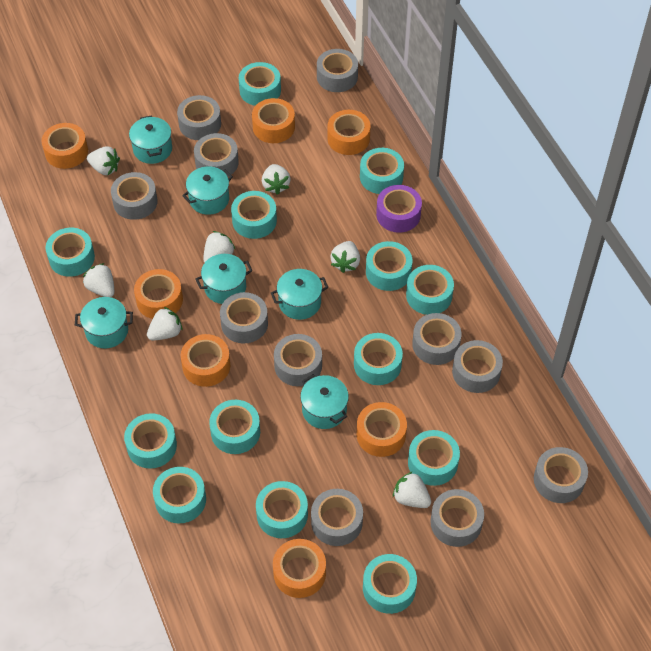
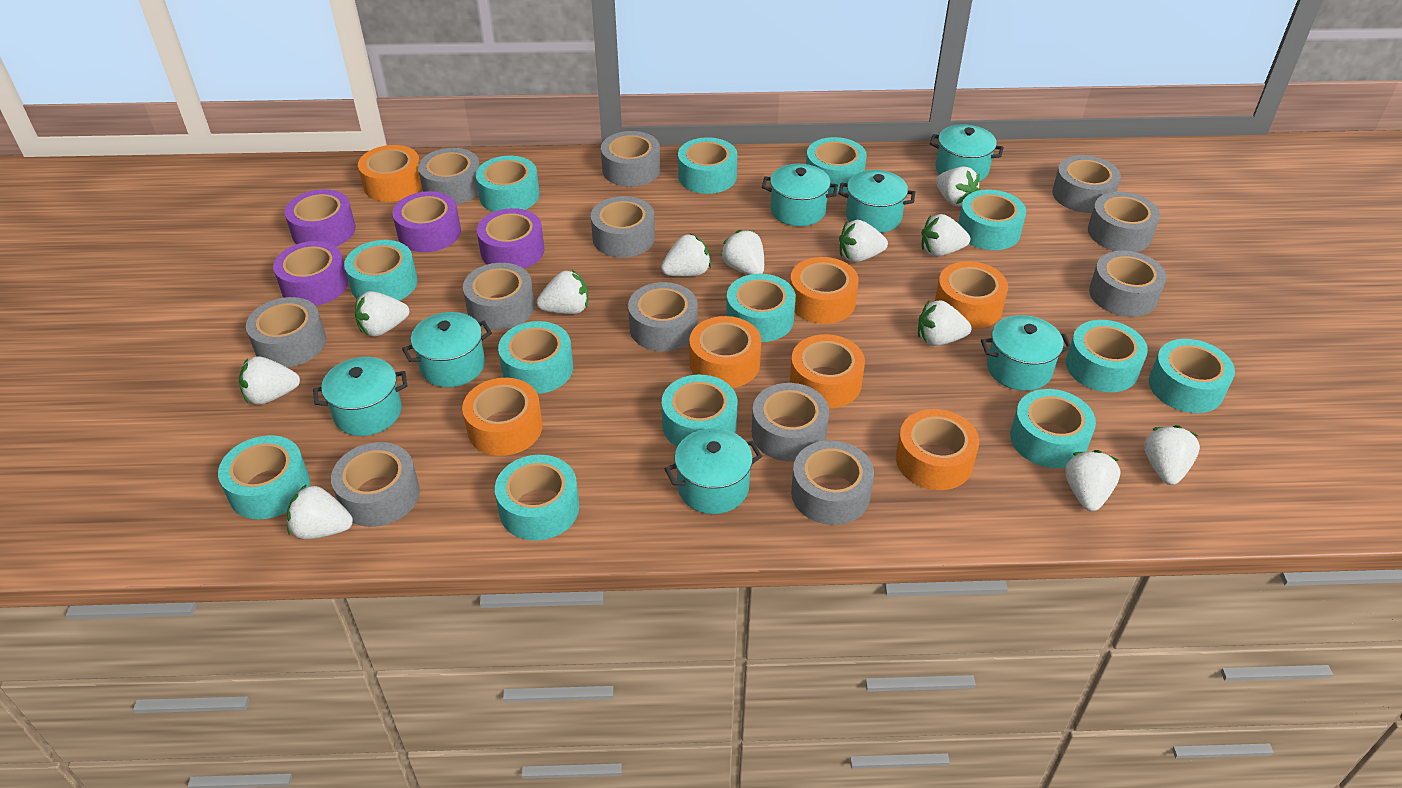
grey tape: [111,172,158,220] [177,95,221,140] [194,133,239,177] [220,292,268,344] [274,334,322,386] [311,489,363,546] [317,49,358,92] [412,313,461,365] [430,489,484,547] [452,340,503,393] [534,447,588,503] = 11 -> [246,297,326,367] [331,442,420,527] [418,148,480,204] [463,263,535,330] [591,196,655,258] [601,131,661,187] [628,282,698,351] [752,383,829,462] [791,440,874,525] [1052,155,1121,213] [1088,192,1160,252] [1089,251,1166,317] = 12
purple tape: [376,185,422,233] = 1 -> [273,241,349,306] [285,189,356,246] [393,191,461,252] [477,208,544,269] = 4
turquoise pot: [75,297,133,348] [129,115,172,164] [182,166,233,215] [196,254,253,304] [271,269,328,320] [300,374,349,429] = 6 -> [313,357,408,436] [402,312,492,387] [664,428,762,514] [762,164,838,226] [838,170,915,233] [930,124,1004,182] [981,315,1072,391] = 7
white strawberry: [83,263,114,297] [87,147,120,175] [147,307,183,340] [203,231,236,263] [262,164,291,195] [330,241,360,273] [393,471,431,508] = 7 -> [239,357,300,405] [287,484,353,539] [355,291,409,337] [537,270,588,314] [661,234,711,277] [720,230,764,275] [839,220,888,262] [918,300,972,346] [922,214,970,257] [936,167,980,207] [1065,450,1120,511] [1144,425,1200,485] = 12

